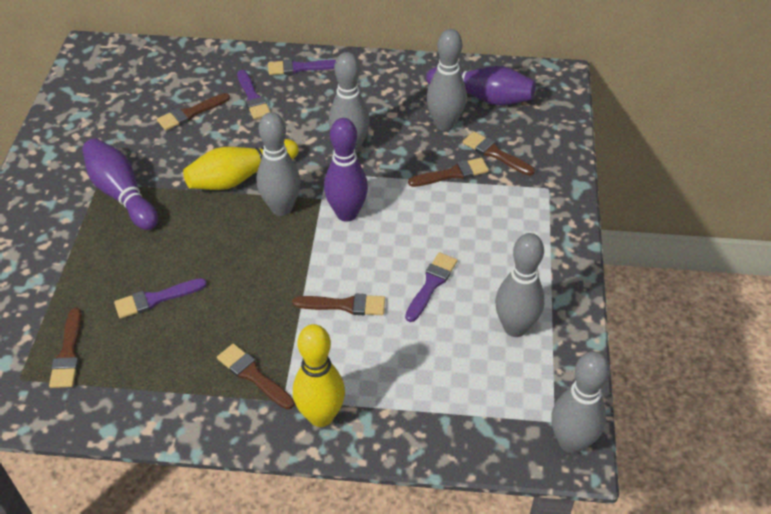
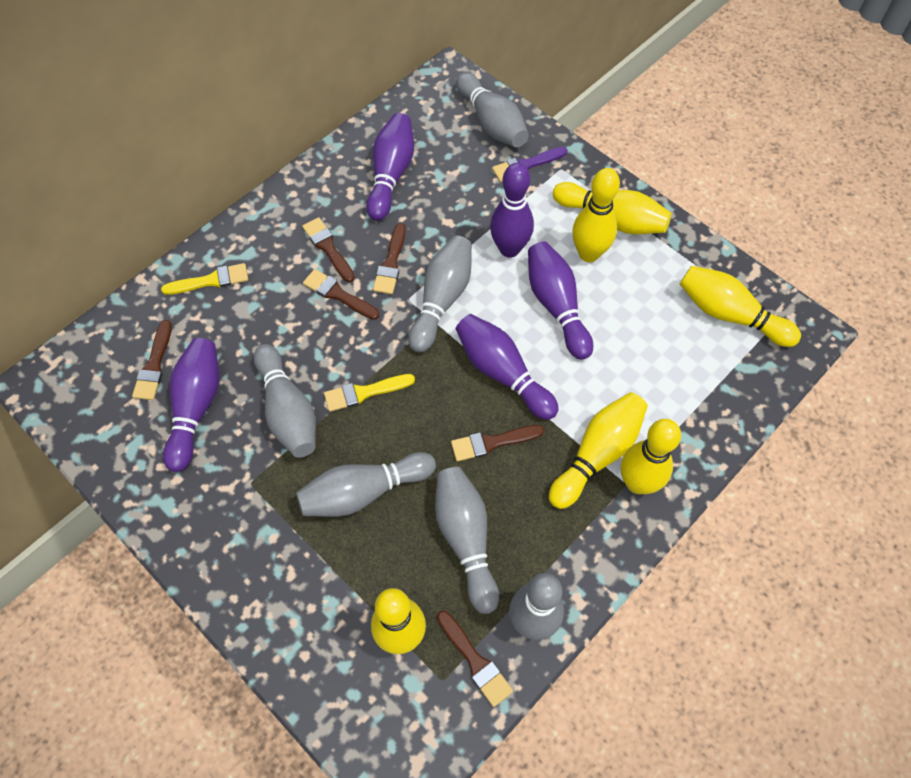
grey bowling pin: [257,112,301,216] [329,52,370,153] [426,29,467,131] [495,233,545,337] [551,351,610,454] = 5 -> [254,344,316,458] [296,452,436,517] [408,235,472,352] [435,467,499,614] [456,72,529,147] [509,573,564,640] = 6
purple bowling pin: [82,138,158,230] [324,118,368,222] [426,66,536,105] = 3 -> [163,338,219,472] [366,113,414,221] [456,314,559,420] [490,163,534,258] [528,242,593,360] = 5
purple brush: [114,278,207,319] [237,70,270,119] [268,59,336,75] [405,252,457,322] = 4 -> [492,147,567,182] = 1
yellow bowling pin: [183,139,299,190] [293,324,345,427] = 2 -> [371,588,426,654] [549,392,648,509] [553,182,672,234] [572,168,620,262] [621,419,681,494] [680,266,801,347] = 6
yellow brush: none = 0 -> [161,263,248,295] [324,374,415,412] = 2

